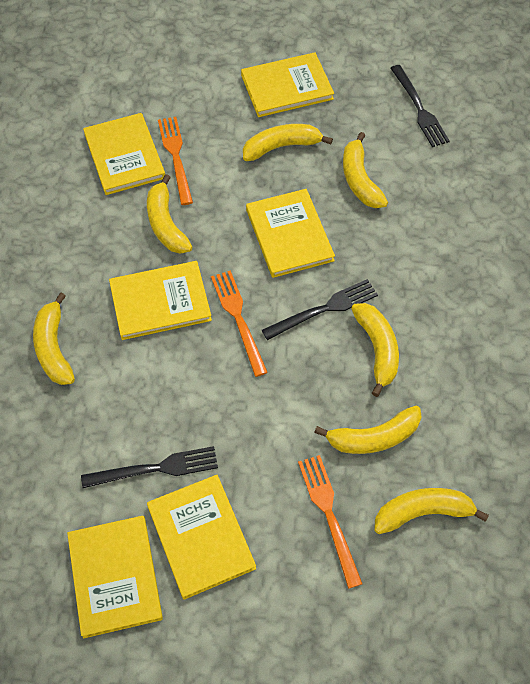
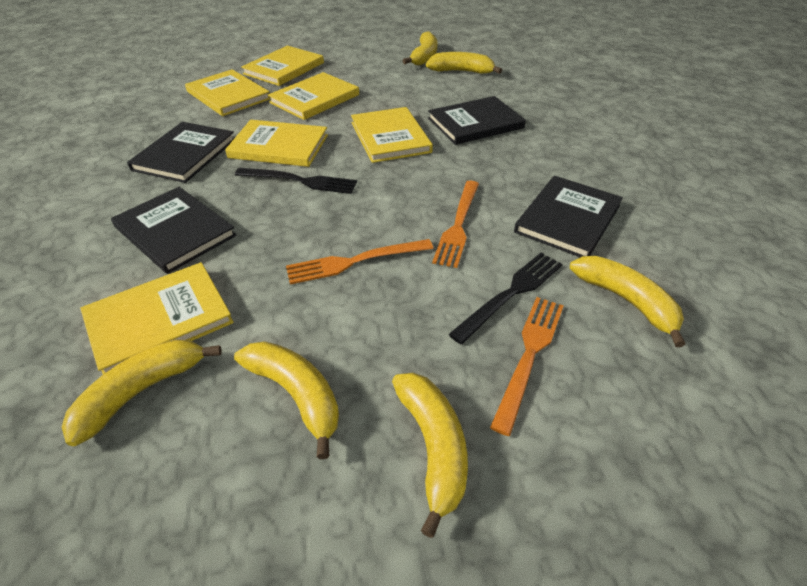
black book: none = 0 -> [111,187,237,274] [127,122,234,183] [428,96,526,145] [514,176,623,257] = 4
black fork: [81,446,218,488] [262,279,378,340] [390,65,450,147] = 3 -> [235,168,357,194] [449,253,563,344] = 2
yellow banana: [33,293,75,385] [147,174,192,254] [243,124,333,161] [314,406,422,454] [343,132,388,208] [351,303,399,397] [375,488,489,534] = 7 -> [62,340,222,446] [234,341,339,459] [392,373,468,538] [402,31,437,66] [426,52,502,74] [570,256,686,347] = 6

